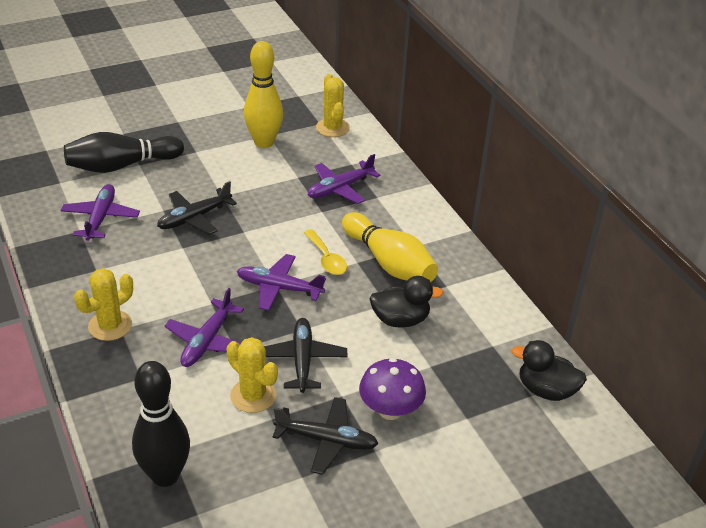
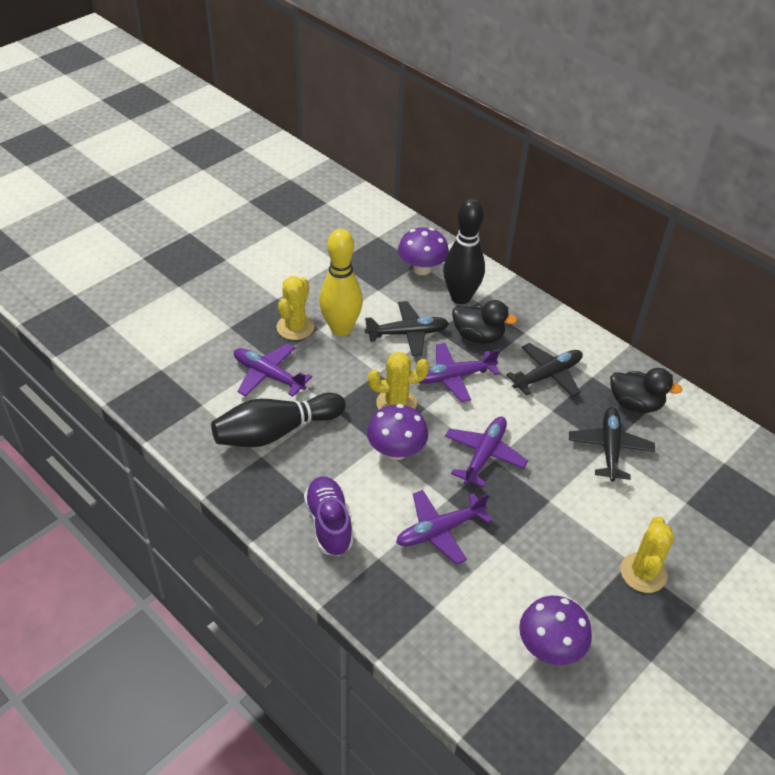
purple mushroom: [359,358,426,420] = 1 -> [367,404,428,460] [398,227,449,275] [519,596,592,665] = 3
purple shoe: none = 0 -> [304,477,353,556] = 1
yellow bowling pin: [244,41,283,148] [342,212,438,282] = 2 -> [319,229,363,336] = 1
yellow spoon: [304,230,347,275] = 1 -> none = 0

